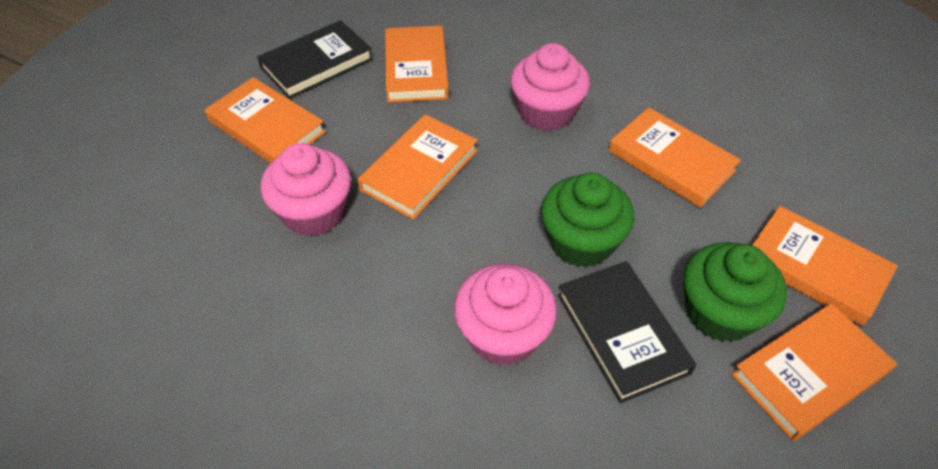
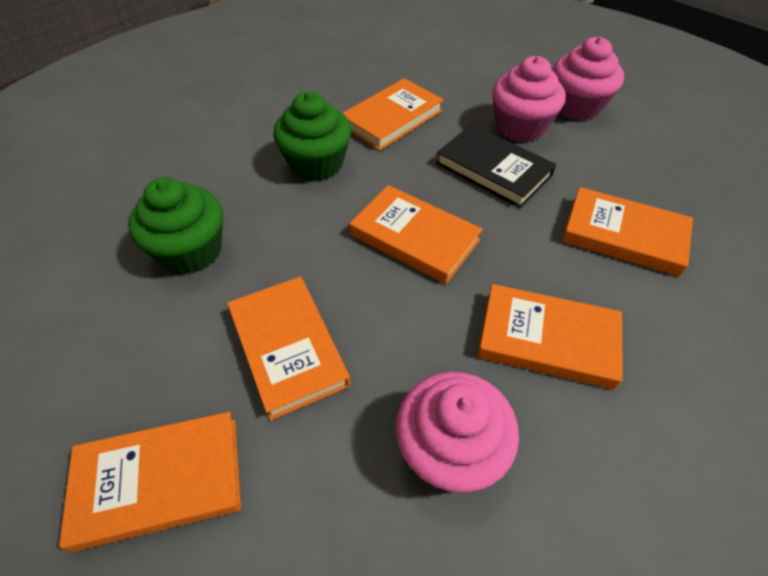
black book: [257,20,373,99] [558,261,696,403] = 2 -> [436,124,556,208] = 1

